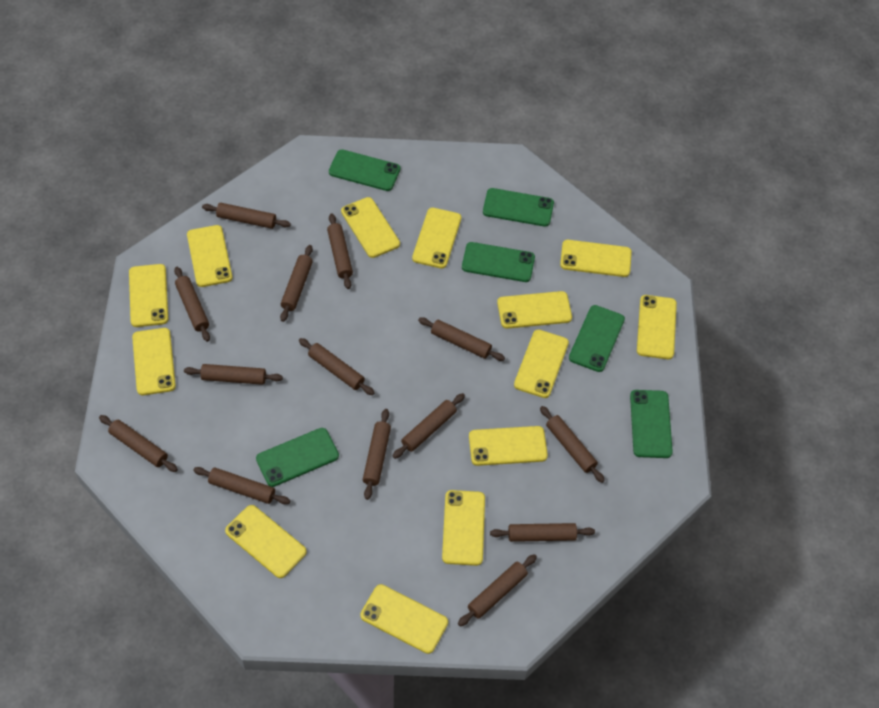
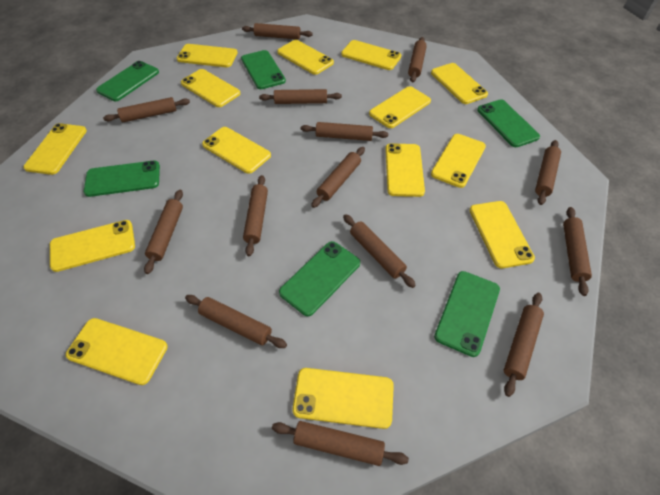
yellow phone: [129,264,168,327] [132,328,176,395] [187,225,233,287] [225,505,307,578] [341,197,400,258] [360,584,448,654] [412,208,461,269] [442,490,485,566] [469,426,548,466] [497,291,572,329] [514,330,569,398] [560,240,632,277] [637,295,677,359] = 13 -> [23,123,87,175] [50,220,135,272] [66,318,168,385] [177,44,238,67] [181,69,240,107] [202,127,271,174] [277,40,334,75] [292,368,394,429] [341,40,401,70] [369,86,431,128] [385,143,425,197] [431,63,488,104] [431,134,486,188] [469,201,535,268] = 14

